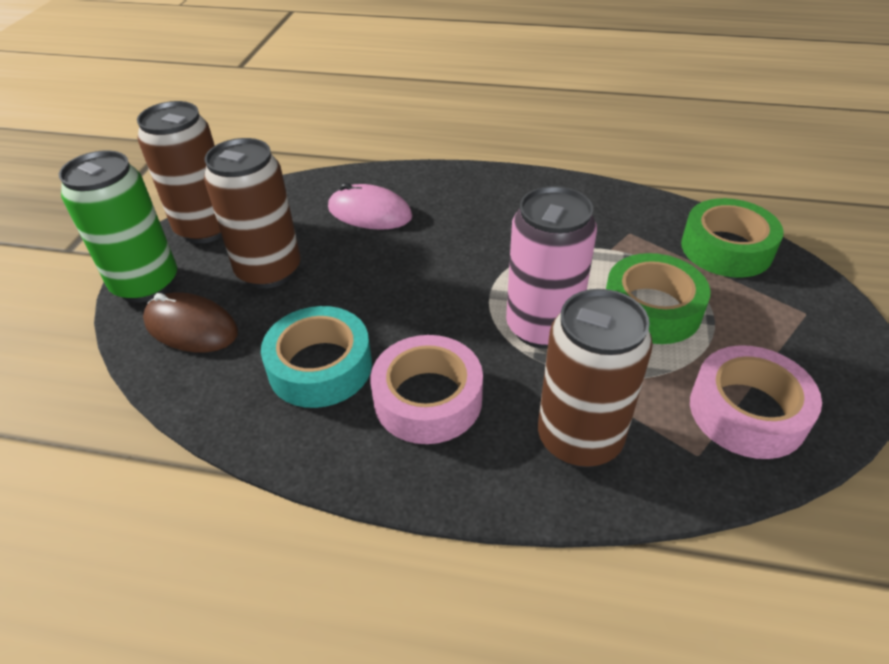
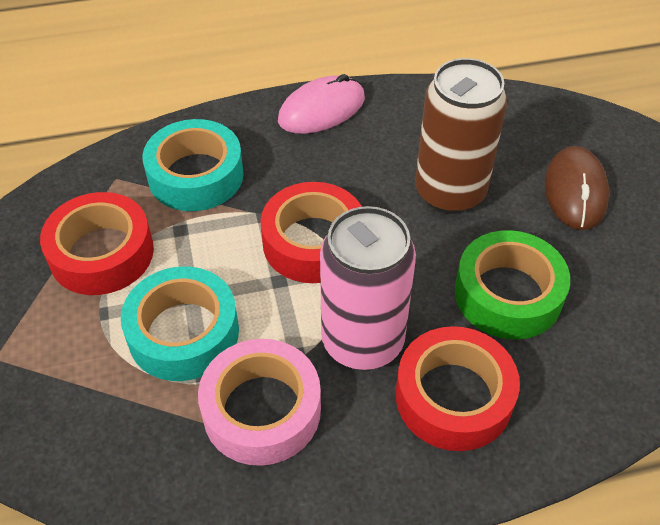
brown can: [137,101,222,243] [204,138,301,289] [538,289,653,468] = 3 -> [415,58,507,214] = 1
green can: [59,150,177,302] = 1 -> none = 0
green tape: [606,253,711,344] [681,198,784,278] = 2 -> [455,230,570,339] = 1
pink tape: [370,335,483,444] [690,345,822,459] = 2 -> [198,339,321,466] = 1
red tape: none = 0 -> [40,192,154,295] [261,182,362,283] [396,326,520,451] = 3
turquoise tape: [261,306,372,408] = 1 -> [121,266,239,381] [143,119,244,211] = 2

